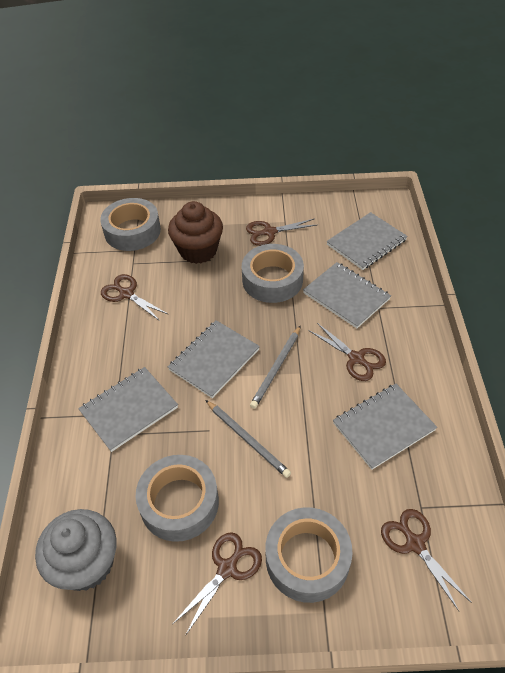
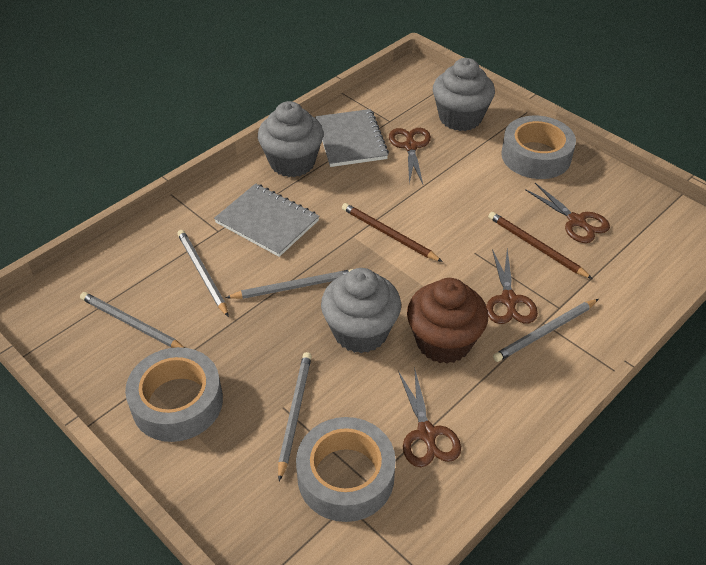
brown pencil: none = 0 -> [342,203,443,262] [488,212,593,279] = 2
brown scissors: [101,274,169,321] [173,532,262,636] [246,218,317,246] [310,323,386,381] [381,509,472,611] = 5 -> [389,128,431,184] [398,366,461,467] [486,249,538,324] [525,183,610,243] = 4
grey cupcake: [35,509,117,591] = 1 -> [258,101,324,177] [321,268,401,353] [433,58,495,131] = 3
grey notebook: [78,367,178,452] [168,320,260,398] [303,262,391,328] [326,212,408,270] [333,384,437,470] = 5 -> [214,183,319,257] [315,109,389,167] = 2
grey pencil: [206,400,291,478] [250,325,301,409] = 2 -> [80,292,185,348] [177,230,229,317] [226,269,353,299] [278,352,312,481] [493,299,599,362] = 5
grey tape: [100,198,161,251] [136,455,219,542] [242,244,304,303] [265,507,353,603] = 4 -> [125,347,223,442] [296,417,396,522] [501,116,576,179] = 3

